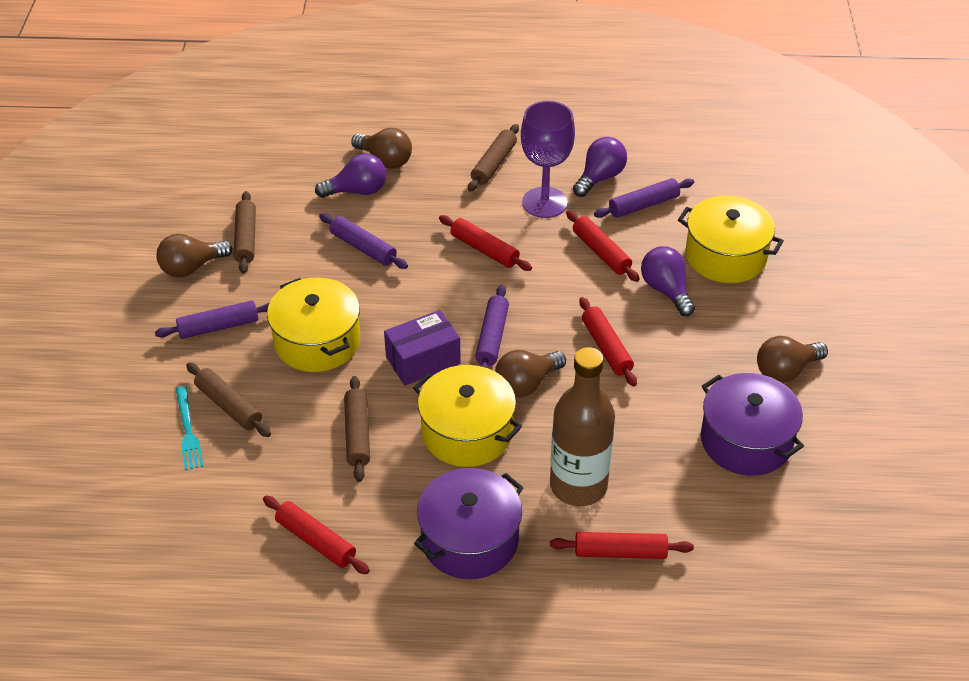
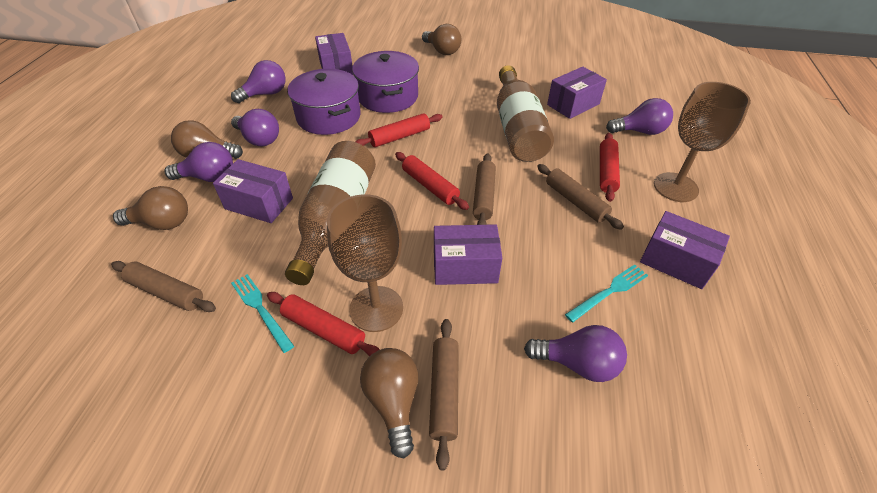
brown bottle: [550,347,615,506] = 1 -> [285,141,376,285] [497,65,554,162] = 2
brown goblet: none = 0 -> [327,194,403,332] [654,82,751,202] = 2
purple box: [384,310,461,386] = 1 -> [213,159,293,223] [315,33,354,76] [434,224,502,285] [547,67,607,119] [640,211,730,289] = 5
purple goblet: [521,101,575,218] = 1 -> none = 0
purple light bulb: [315,153,386,198] [573,137,627,197] [641,246,695,316] = 3 -> [165,142,233,182] [231,60,286,103] [231,109,279,146] [524,325,627,382] [606,98,673,135] = 5
purple rolling pin: [155,301,270,339] [319,213,408,269] [475,285,509,368] [594,178,694,218] = 4 -> none = 0
red rolling pin: [263,496,370,574] [439,215,532,271] [550,532,694,559] [566,210,640,282] [579,297,637,386] = 5 -> [267,292,380,356] [355,113,442,147] [395,152,469,210] [600,133,620,202] = 4
turquoise fork: [176,386,204,470] = 1 -> [231,274,294,353] [565,264,648,322] = 2
yellow pot: [267,278,360,372] [413,365,522,467] [678,196,784,283] = 3 -> none = 0

